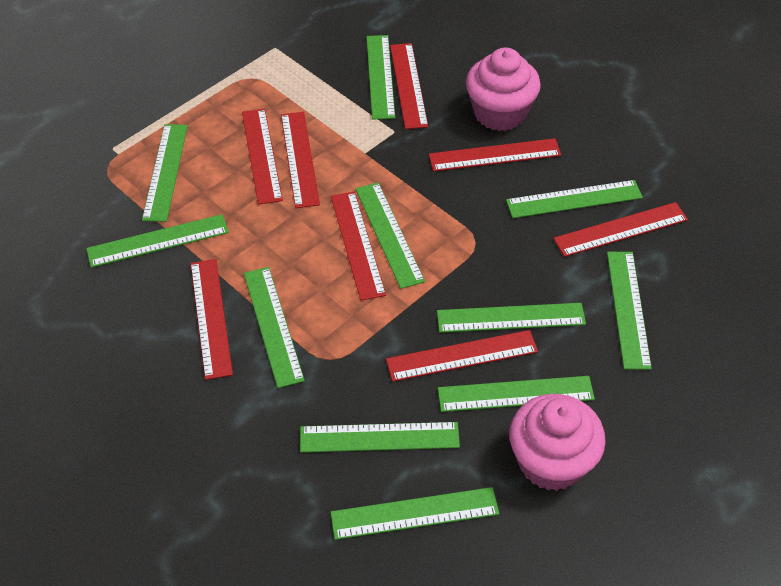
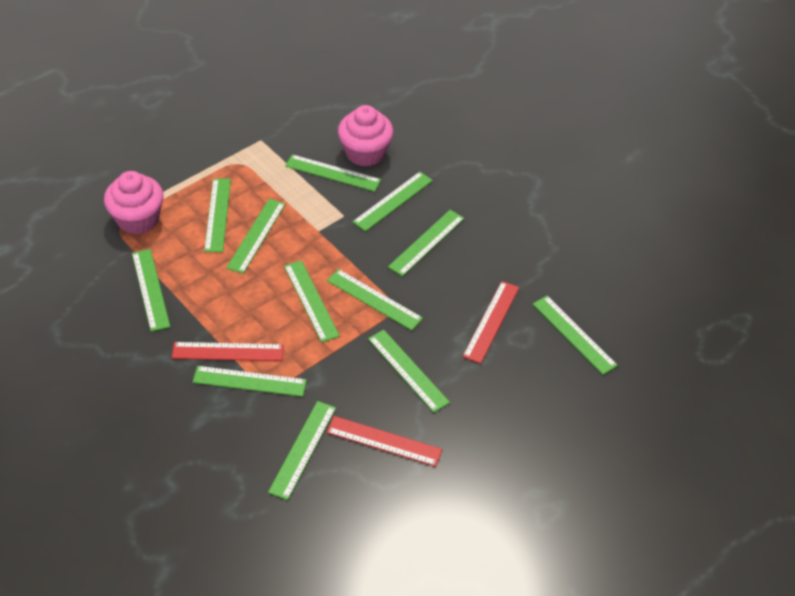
green ruler: [86,214,229,268] [142,124,188,222] [244,267,305,388] [300,422,460,452] [330,487,499,540] [355,183,425,289] [366,35,395,120] [437,303,586,333] [438,376,595,412] [506,180,643,218] [607,252,652,370] = 11 -> [132,249,170,331] [193,366,307,397] [204,178,231,252] [226,199,286,274] [268,401,336,500] [284,260,340,342] [285,154,381,192] [327,269,423,330] [352,172,433,232] [368,330,450,413] [388,210,464,276] [533,296,618,375] = 12
red ruler: [190,259,233,380] [242,109,283,205] [281,112,320,208] [331,192,386,301] [386,330,538,382] [390,43,428,129] [429,138,561,171] [553,202,688,257] = 8 -> [172,342,284,361] [326,416,442,467] [462,281,519,364] = 3

